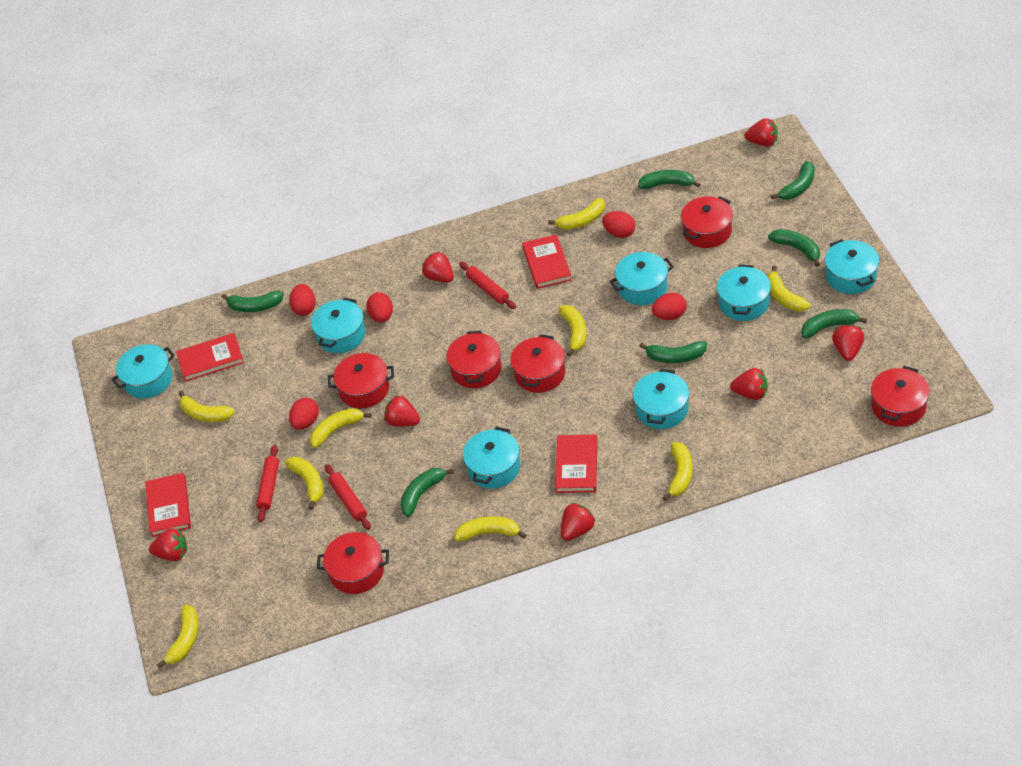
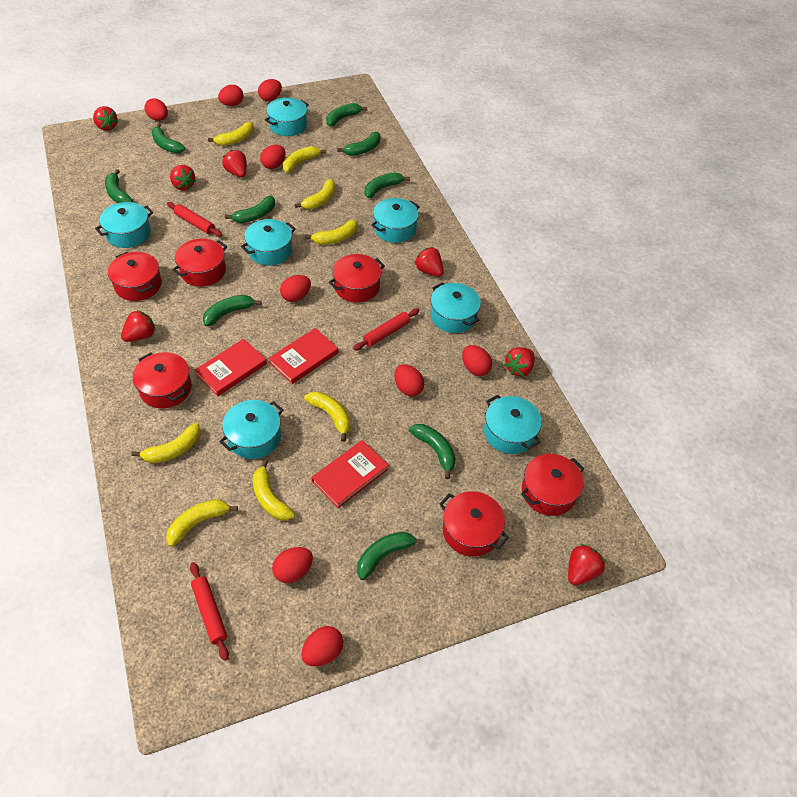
green banana: [221,291,284,312] [400,468,454,517] [638,170,701,189] [639,341,707,363] [768,229,820,267] [771,161,815,200] [801,309,867,338] = 7 -> [105,169,133,203] [152,123,185,153] [203,295,262,327] [225,196,275,223] [326,103,367,126] [337,132,380,156] [357,532,425,580] [365,172,410,198] [409,424,456,479] = 9
red book: [145,473,191,537] [176,333,244,382] [522,234,572,289] [555,434,598,493] = 4 -> [194,339,267,396] [269,328,338,384] [311,440,389,508] = 3
red egg: [289,284,316,316] [289,398,319,430] [366,292,393,323] [602,211,635,238] [652,293,687,320] = 5 -> [144,98,168,121] [218,85,243,106] [258,79,282,101] [260,145,285,169] [272,547,313,583] [280,275,311,302] [301,626,343,666] [394,364,424,396] [462,345,492,376] = 9
yellow banana: [157,605,199,669] [179,391,235,422] [285,457,323,510] [310,408,372,448] [454,516,527,541] [548,198,605,230] [558,305,586,356] [662,442,693,501] [767,266,811,312] = 9 -> [132,423,201,463] [166,499,238,547] [208,122,254,146] [253,460,295,521] [283,146,326,173] [295,179,336,209] [304,391,351,442] [305,220,358,245] = 8

